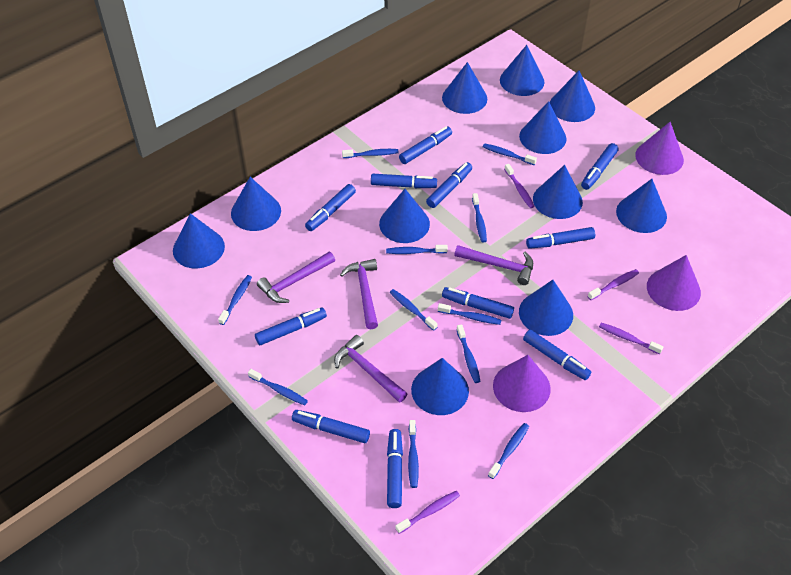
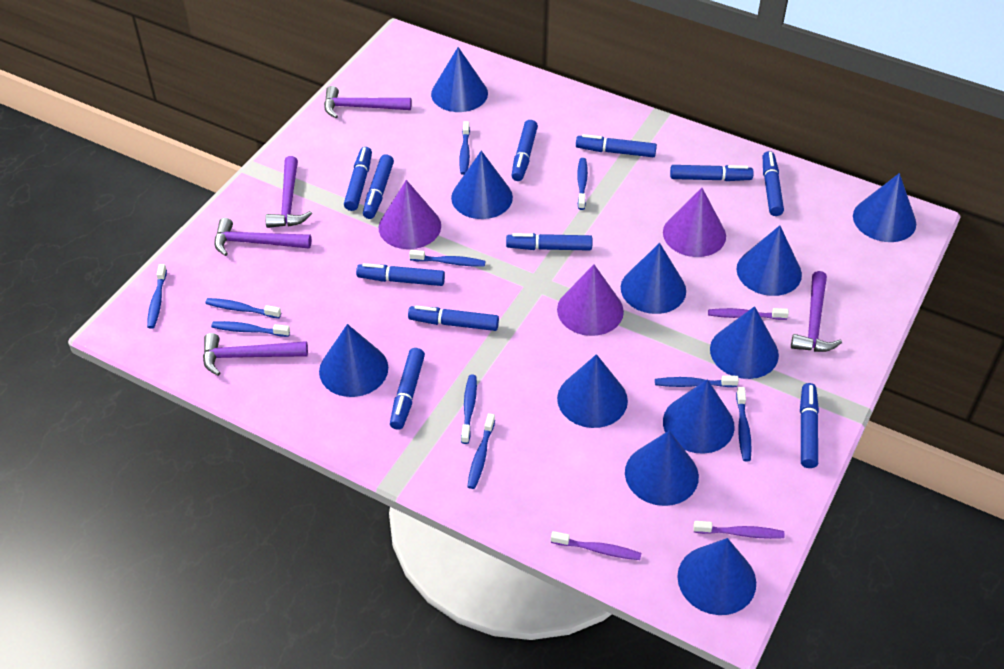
blue toothbrush: [218,275,252,325] [248,369,308,405] [342,149,399,158] [386,245,448,254] [390,289,437,331] [408,420,419,488] [438,303,501,325] [456,324,481,383] [472,193,487,242] [483,143,537,165] [488,423,529,479] = 11 -> [147,264,167,329] [205,298,281,318] [211,321,290,337] [409,250,485,267] [459,121,470,175] [461,375,477,444] [467,413,495,489] [577,158,588,210] [655,375,739,387] [736,387,752,462] = 10
purple hammer: [257,252,335,303] [334,335,407,403] [340,259,378,329] [455,245,533,285] = 4 -> [203,333,308,376] [214,218,311,256] [265,156,312,228] [324,86,412,118] [791,271,842,352] = 5
purple toothbrush: [395,491,460,534] [504,164,535,208] [588,269,639,300] [599,323,663,354] = 4 -> [551,531,641,560] [693,521,785,539] [708,308,789,320] = 3

